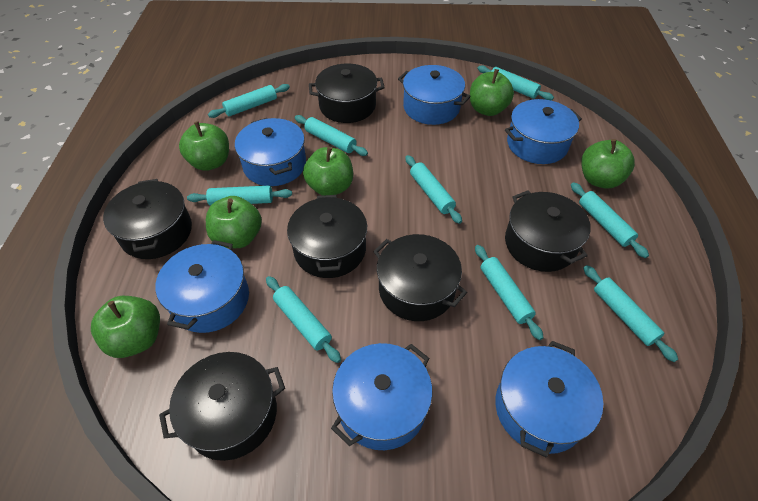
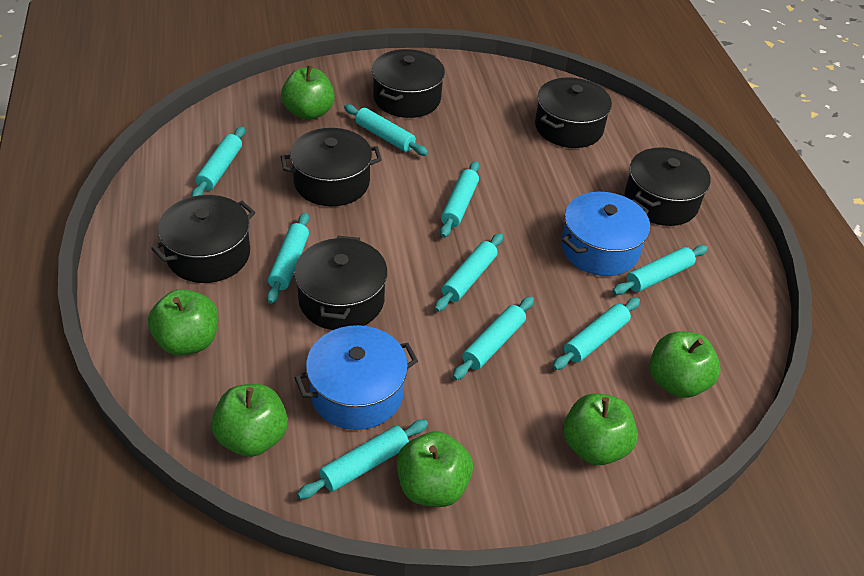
blue pot: [155,240,249,333] [235,118,306,186] [331,343,432,450] [398,65,471,125] [495,341,603,457] [505,99,582,164] = 6 -> [294,325,418,430] [561,192,650,276] = 2

